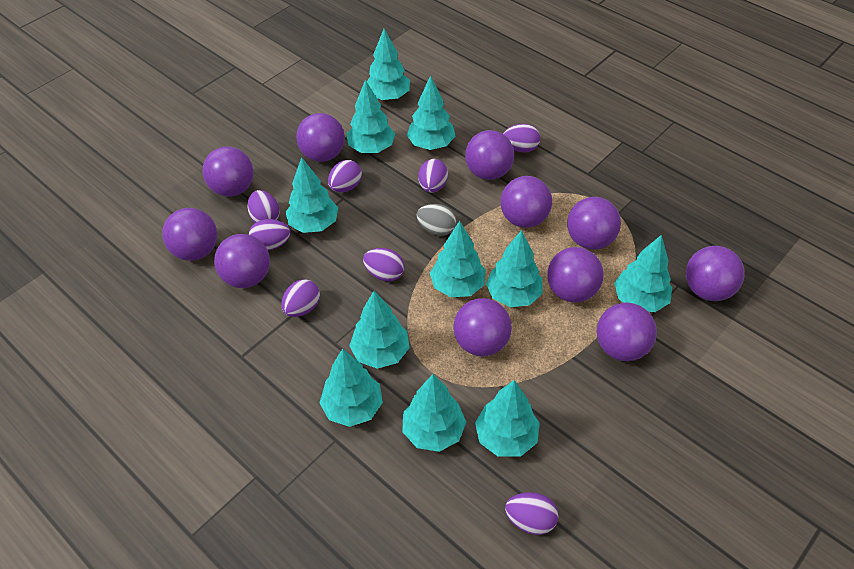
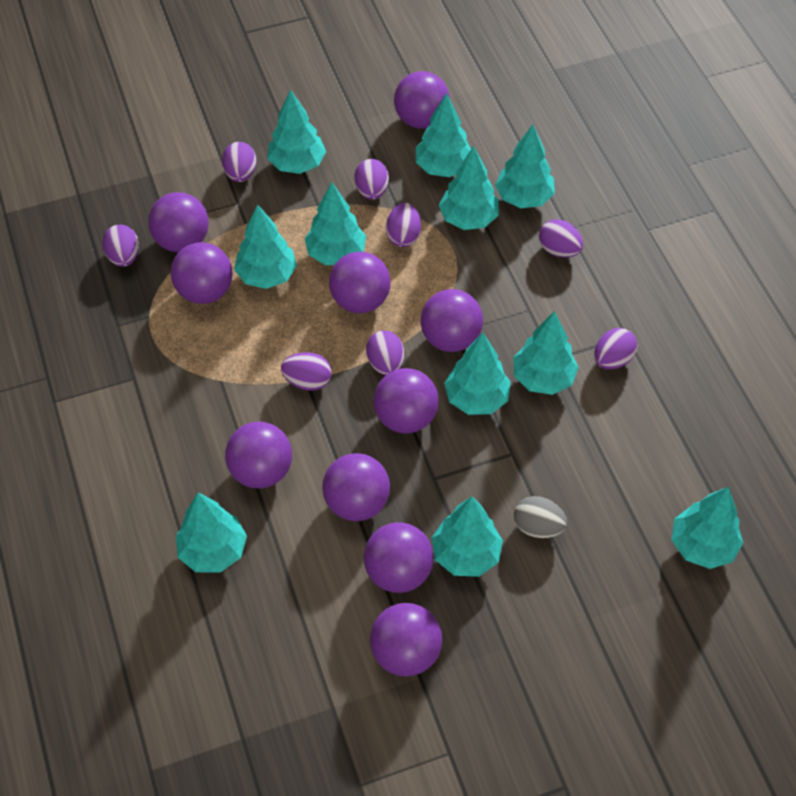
purple ball: [162,208,217,261] [203,147,254,197] [214,234,270,288] [296,113,345,162] [453,298,512,356] [465,130,514,180] [500,176,552,228] [547,247,604,302] [567,197,621,250] [596,302,657,361] [686,246,745,301] = 11 -> [148,192,209,252] [171,242,233,304] [225,422,292,488] [322,453,390,521] [329,252,391,313] [364,522,434,593] [370,603,442,676] [374,368,439,433] [394,71,450,129] [420,289,483,352] = 10

